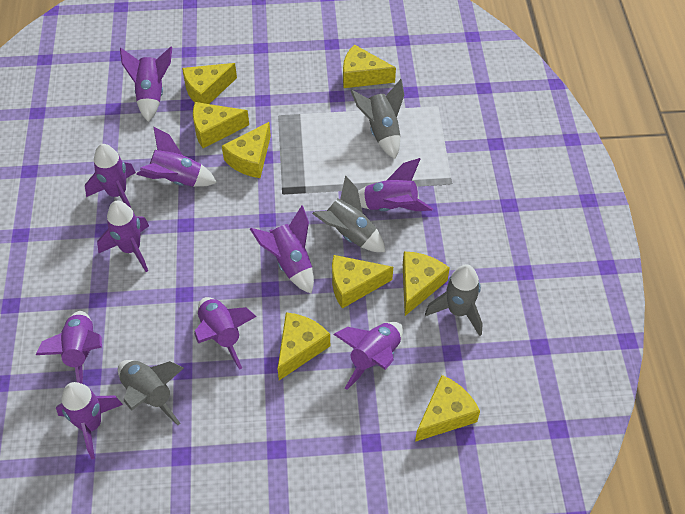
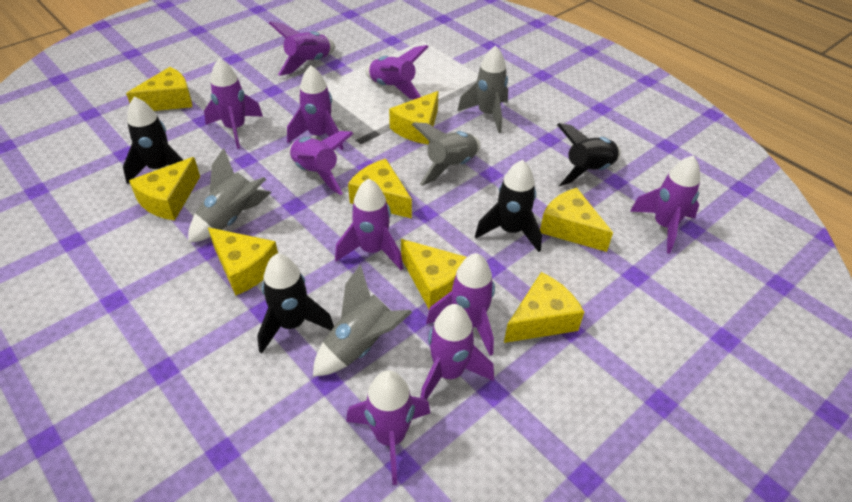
black rocket: none = 0 -> [123,97,183,184] [257,254,334,354] [475,160,542,252] [556,123,621,187] = 4

